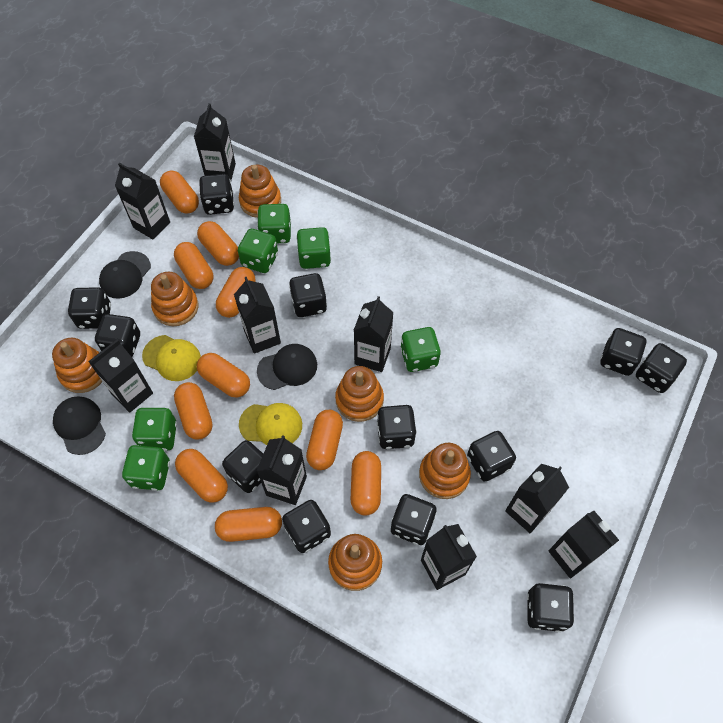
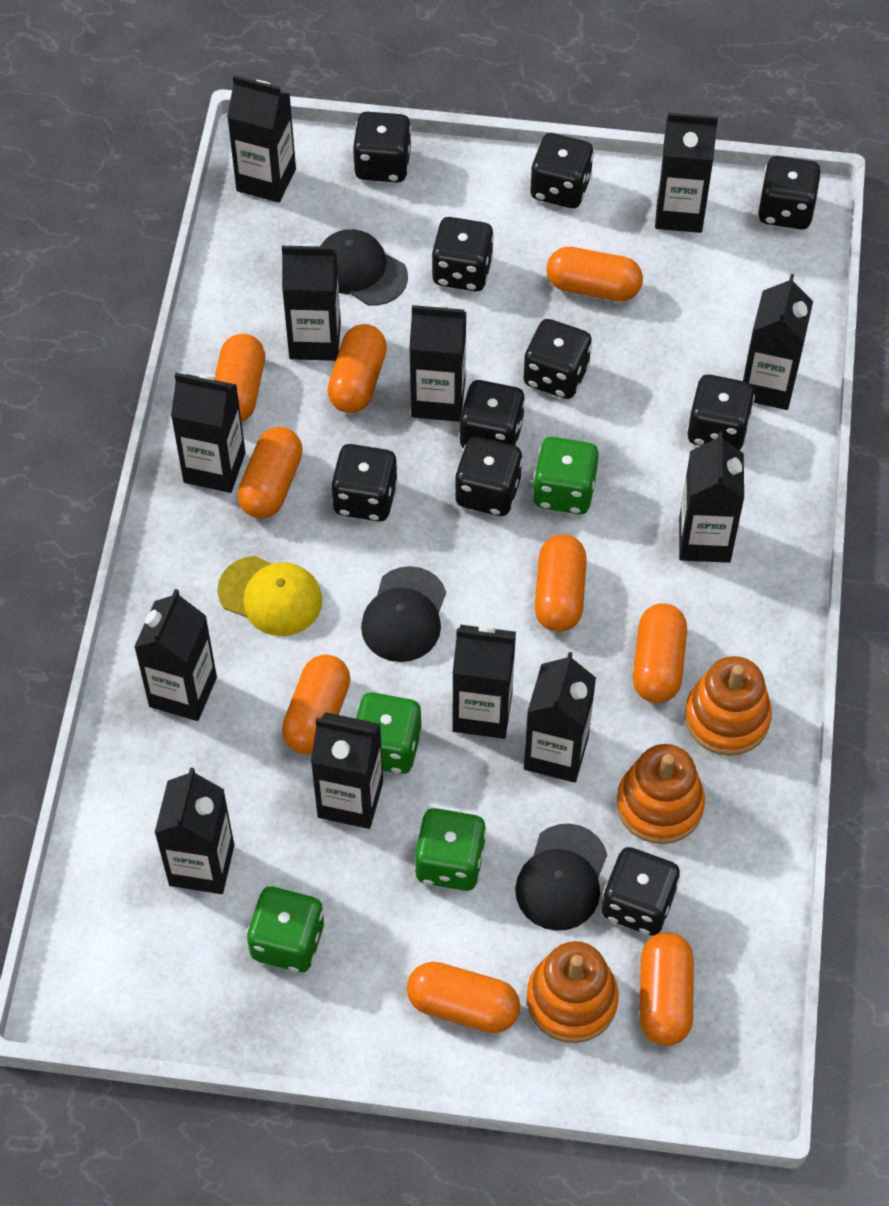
black carton: [88,339,153,413] [115,163,170,239] [194,103,236,180] [234,277,281,354] [256,435,307,505] [354,296,394,372] [421,524,477,590] [505,464,569,533] [549,511,619,578] = 9 -> [134,589,217,721] [155,767,234,894] [171,373,246,493] [227,75,296,203] [282,244,341,361] [311,712,383,829] [409,304,466,422] [452,624,516,739] [524,652,596,783] [655,113,718,233] [679,432,744,563] [743,274,813,410] = 12
black dice: [68,287,111,329] [95,314,140,357] [199,174,234,215] [222,440,263,493] [282,500,331,553] [289,273,327,317] [377,405,417,449] [391,494,437,545] [467,431,516,482] [527,583,574,632] [600,328,646,376] [636,343,687,393] = 12 -> [331,444,398,522] [352,112,411,183] [431,217,494,291] [455,437,523,516] [459,380,525,448] [524,319,592,399] [530,133,594,208] [602,847,680,936] [687,374,755,450] [758,156,821,230] = 10
green dice: [122,445,170,491] [132,408,177,451] [238,229,278,273] [257,204,291,243] [296,227,331,269] [400,327,441,372] = 6 -> [247,887,324,972] [356,692,422,774] [415,808,486,891] [533,437,599,514] = 4
orange capsule: [160,170,199,214] [174,242,213,289] [174,382,213,440] [175,449,228,503] [197,221,239,266] [197,353,250,398] [215,507,282,542] [216,267,255,318] [306,410,343,470] [351,451,381,515] = 10 -> [215,334,265,422] [237,427,303,519] [282,655,350,754] [327,324,387,413] [407,962,520,1033] [535,534,587,632] [546,247,643,301] [633,603,687,703] [640,932,694,1046] = 9
orange stacking toy: [52,338,102,393] [151,272,198,326] [239,165,281,218] [328,534,382,591] [335,366,384,422] [419,443,471,499] = 6 -> [527,941,619,1043] [616,744,705,844] [685,656,772,756] = 3
yellow cap: [142,335,201,381] [239,403,302,445] = 2 -> [217,556,322,636] = 1

